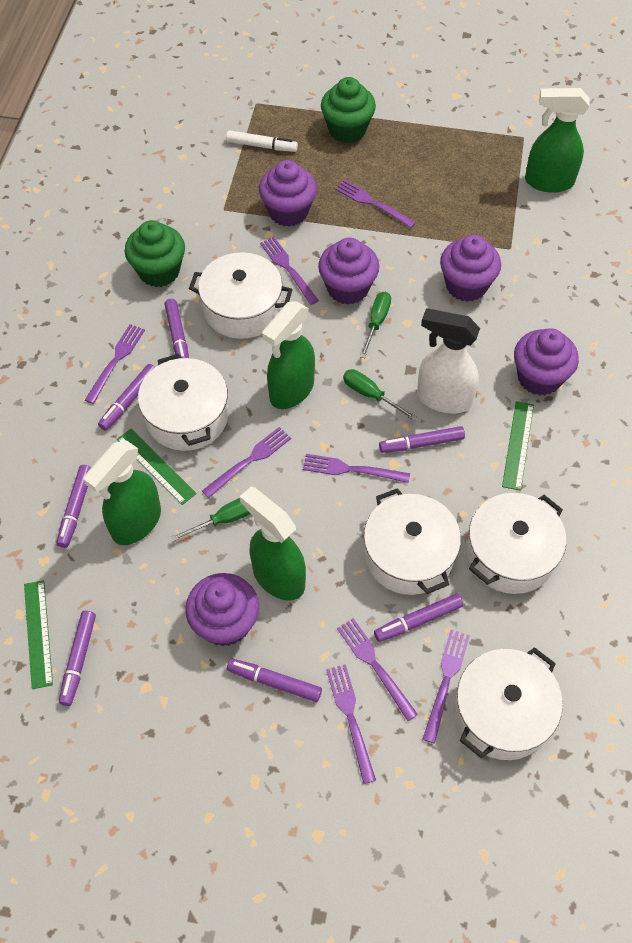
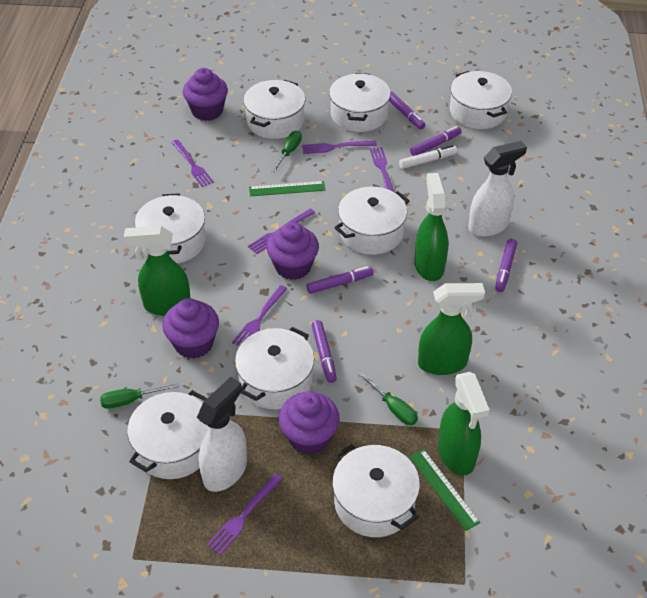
green cupcake: [125,220,185,287] [321,77,376,143] = 2 -> none = 0
green ruler: [24,580,53,689] [117,429,197,505] [502,401,534,491] = 3 -> [249,181,325,196] [410,449,480,531] = 2
purple cupcake: [185,573,259,646] [259,160,317,227] [318,238,379,305] [440,235,501,302] [514,328,579,396] = 5 -> [162,298,219,358] [183,68,228,121] [266,222,319,280] [279,392,340,455] = 4
purple fork: [85,324,145,404] [202,427,291,498] [260,237,319,305] [303,454,410,483] [326,664,376,784] [335,180,416,228] [337,618,418,721] [423,629,470,744] = 8 -> [171,140,214,187] [207,473,282,555] [232,285,288,346] [248,209,315,254] [302,141,377,154] [370,147,395,193] = 6
purple marker: [57,465,91,548] [59,611,96,706] [98,364,155,431] [165,299,189,358] [227,659,322,702] [374,594,463,642] [379,426,465,453] = 7 -> [306,266,374,294] [312,320,337,383] [389,92,425,129] [410,126,462,156] [495,239,517,292] = 5
white pot: [138,354,228,451] [189,252,293,339] [364,488,461,595] [455,647,563,760] [467,493,566,594] = 5 -> [127,390,209,479] [135,193,206,263] [235,327,314,409] [244,80,305,139] [329,73,391,132] [332,444,420,537] [334,187,409,255] [450,71,512,129] = 8
white spray bottle: [417,308,480,414] = 1 -> [197,377,247,492] [468,141,527,237] = 2

